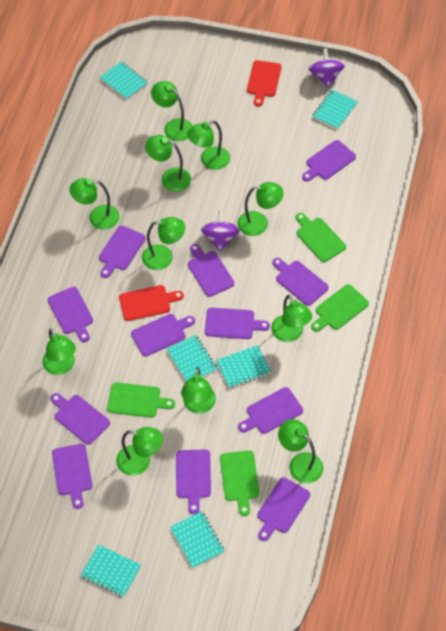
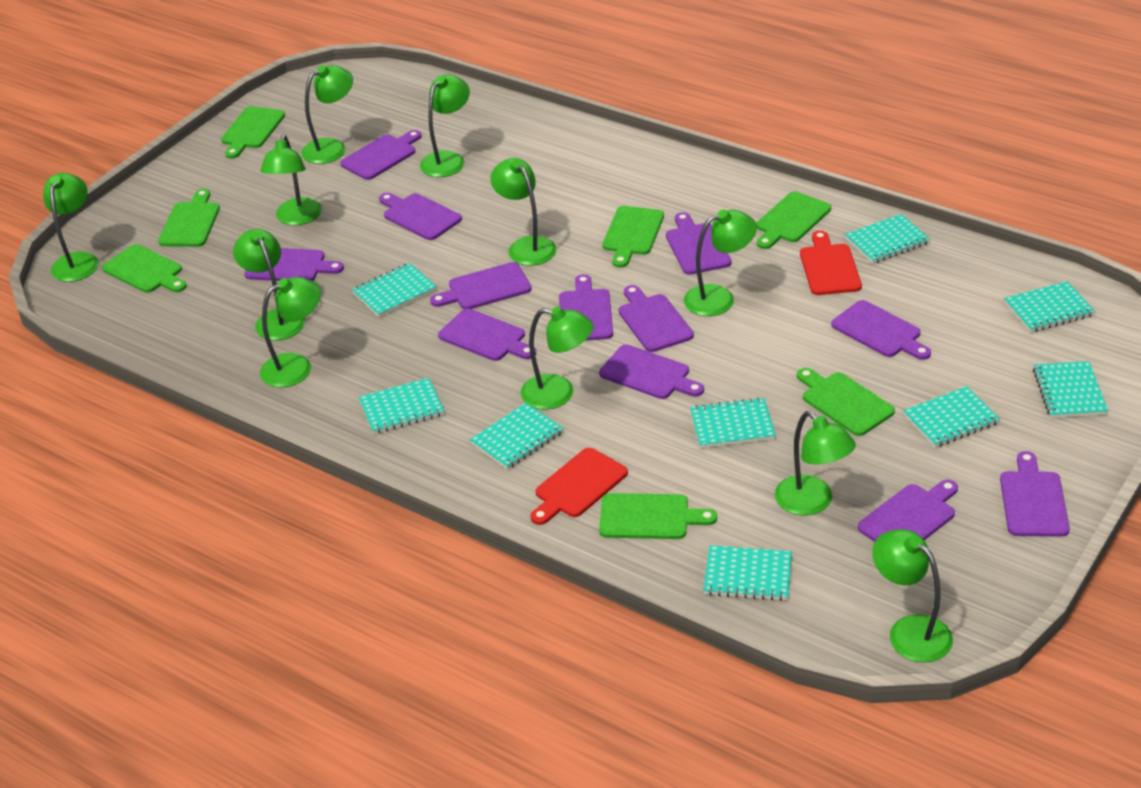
green cutting board: [107,382,175,418] [220,451,260,516] [296,213,346,262] [311,284,369,332] = 4 -> [102,244,187,293] [158,189,220,247] [221,106,285,159] [599,493,717,539] [602,206,664,268] [756,191,831,249] [797,368,895,436] = 7
purple spinning top: [201,210,240,251] [309,48,345,87] = 2 -> none = 0
turquoise notebook: [81,544,141,597] [100,61,148,100] [167,335,217,381] [170,511,224,568] [216,345,271,388] [312,90,358,130] = 6 -> [352,263,437,317] [359,378,444,434] [470,403,564,470] [690,397,776,448] [703,545,792,601] [845,214,930,264] [903,386,1000,448] [1004,281,1095,333] [1033,361,1108,418] = 9

